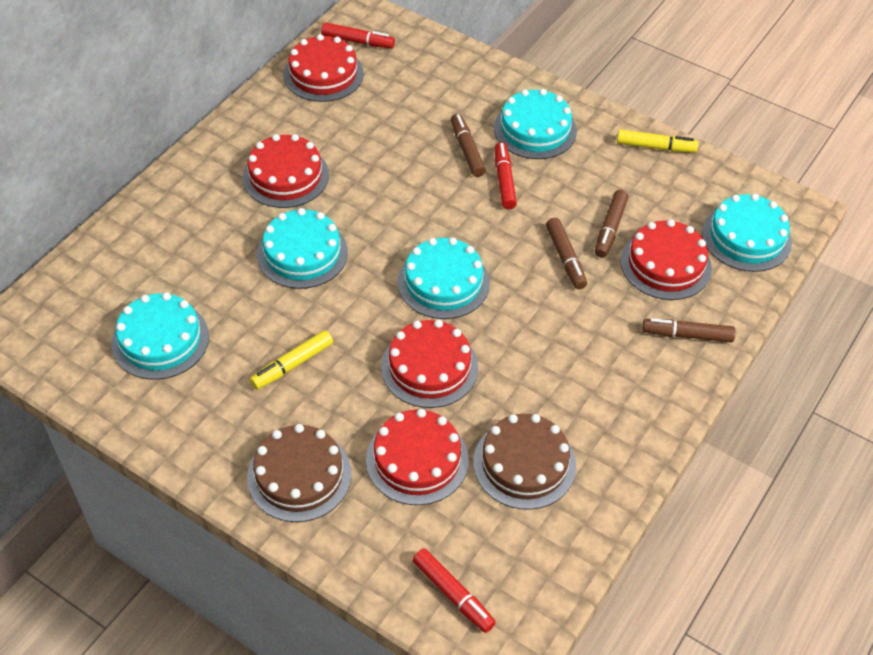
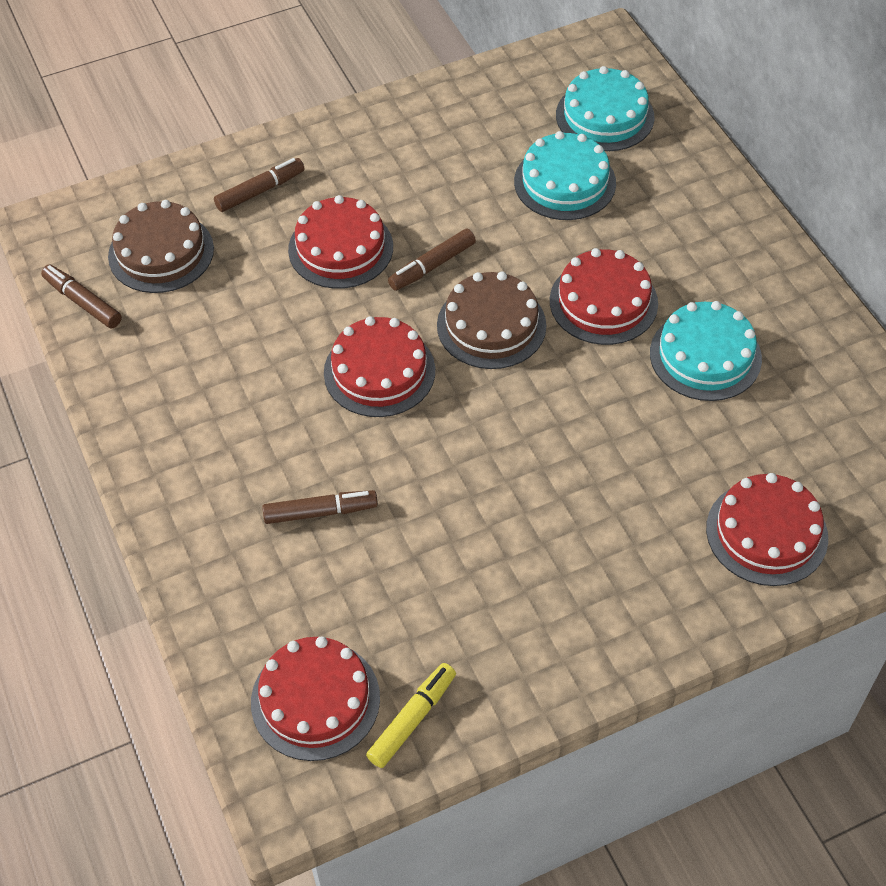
red marker: [321,22,395,49] [413,548,496,633] [495,142,517,209] = 3 -> none = 0
turquoise cake: [112,292,209,380] [257,208,348,289] [398,237,490,319] [494,89,577,159] [702,194,792,272] = 5 -> [514,131,616,220] [556,66,654,151] [650,301,762,401] = 3
yellow marker: [250,330,333,389] [617,130,699,153] = 2 -> [366,663,456,768] = 1

